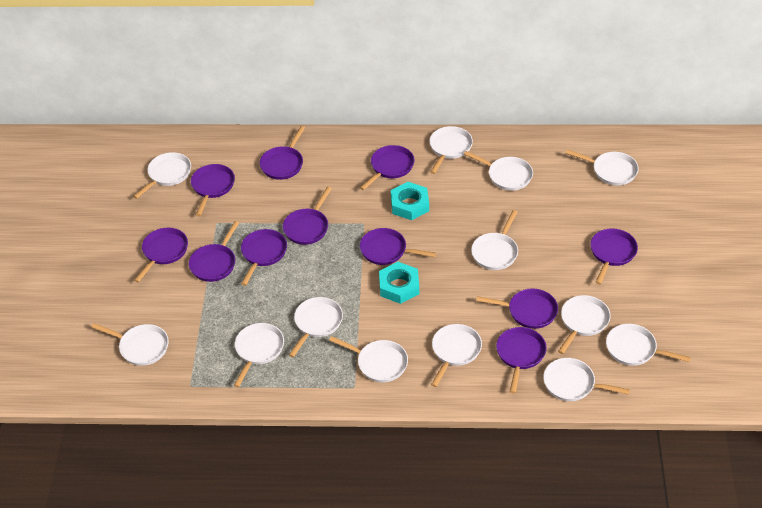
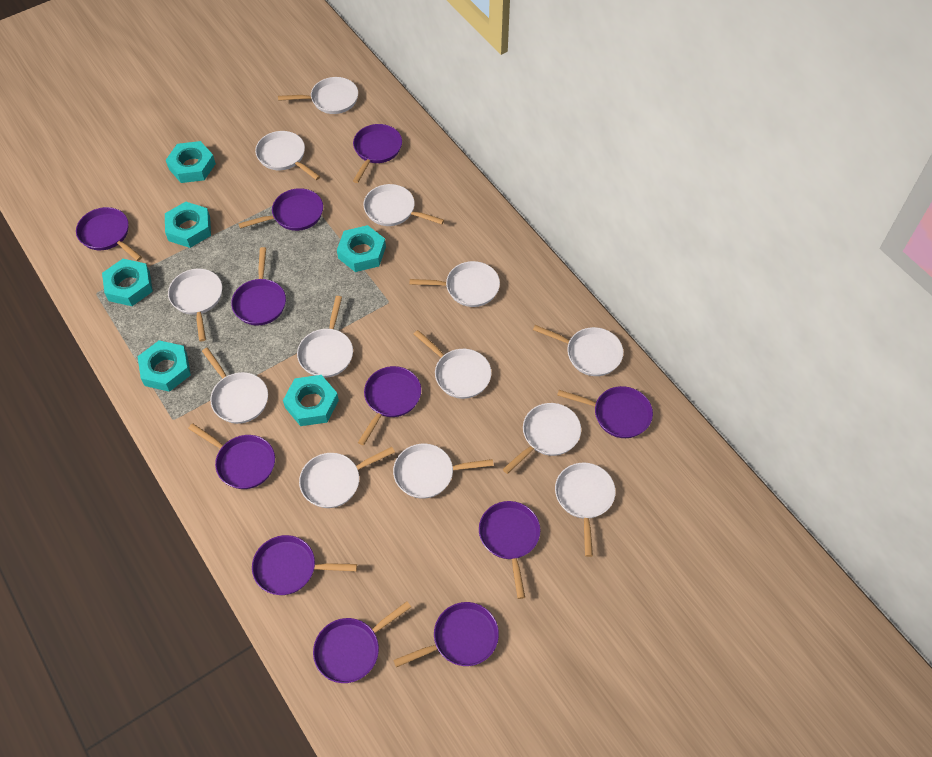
turquoise nut: [379,262,419,304] [391,182,429,220] = 2 -> [102,259,153,306] [138,340,191,392] [165,202,211,248] [166,141,216,183] [283,375,339,426] [337,225,386,272] = 6

